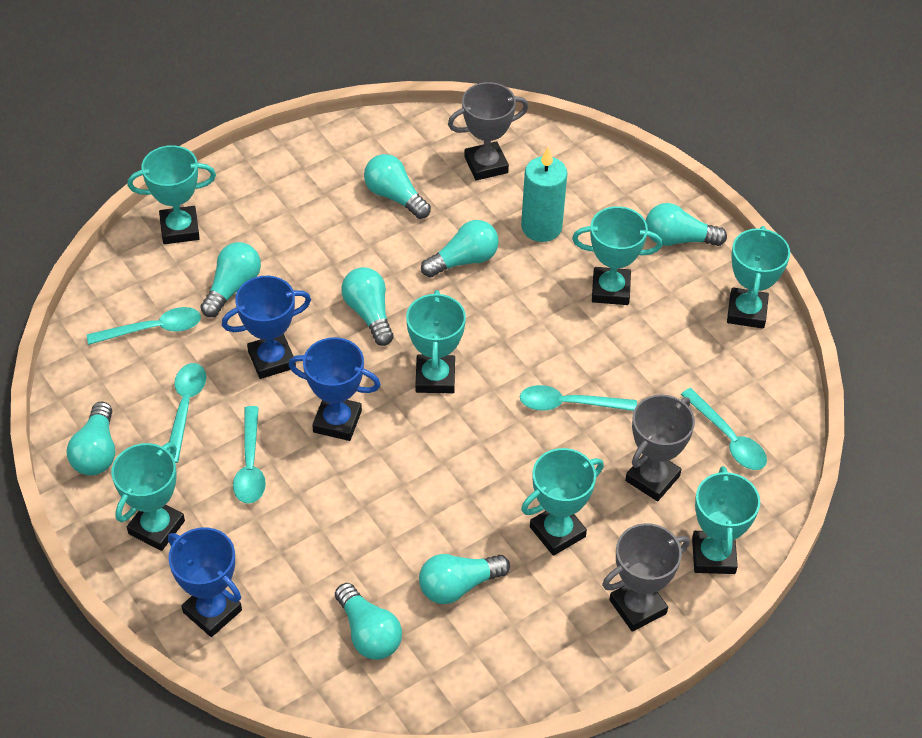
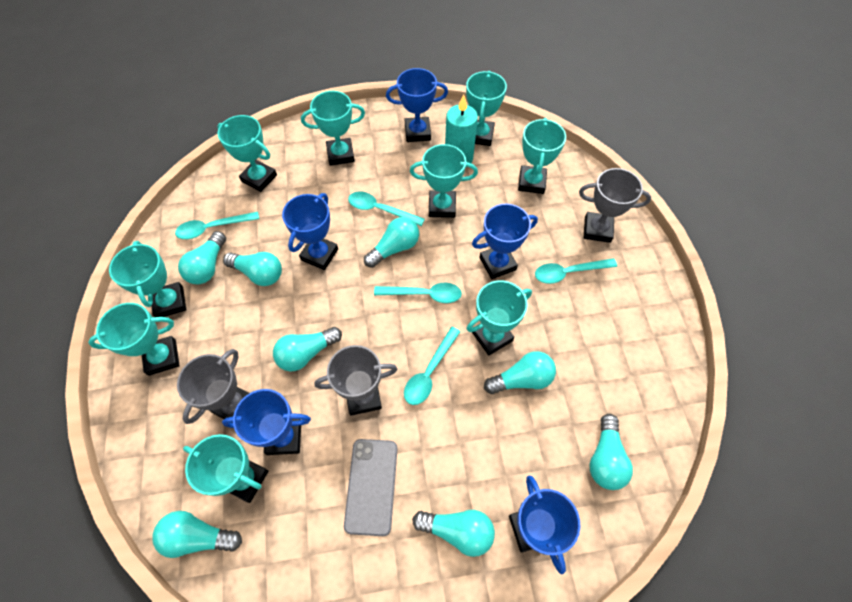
blue trophy: [168,527,242,637] [222,276,311,379] [289,337,381,441] = 3 -> [222,389,311,455] [282,193,338,270] [386,68,448,142] [472,204,538,279] [509,476,580,574] = 5
grey phone: none = 0 -> [344,439,397,536] = 1
turquoise trophy: [111,442,185,551] [128,145,216,244] [406,290,466,393] [521,448,604,556] [572,206,662,305] [692,466,760,574] [727,226,790,329] = 7 -> [88,303,180,376] [109,241,186,317] [183,434,268,503] [217,115,277,192] [301,91,365,166] [410,144,478,218] [466,71,507,146] [467,280,532,356] [518,118,566,194] = 9

